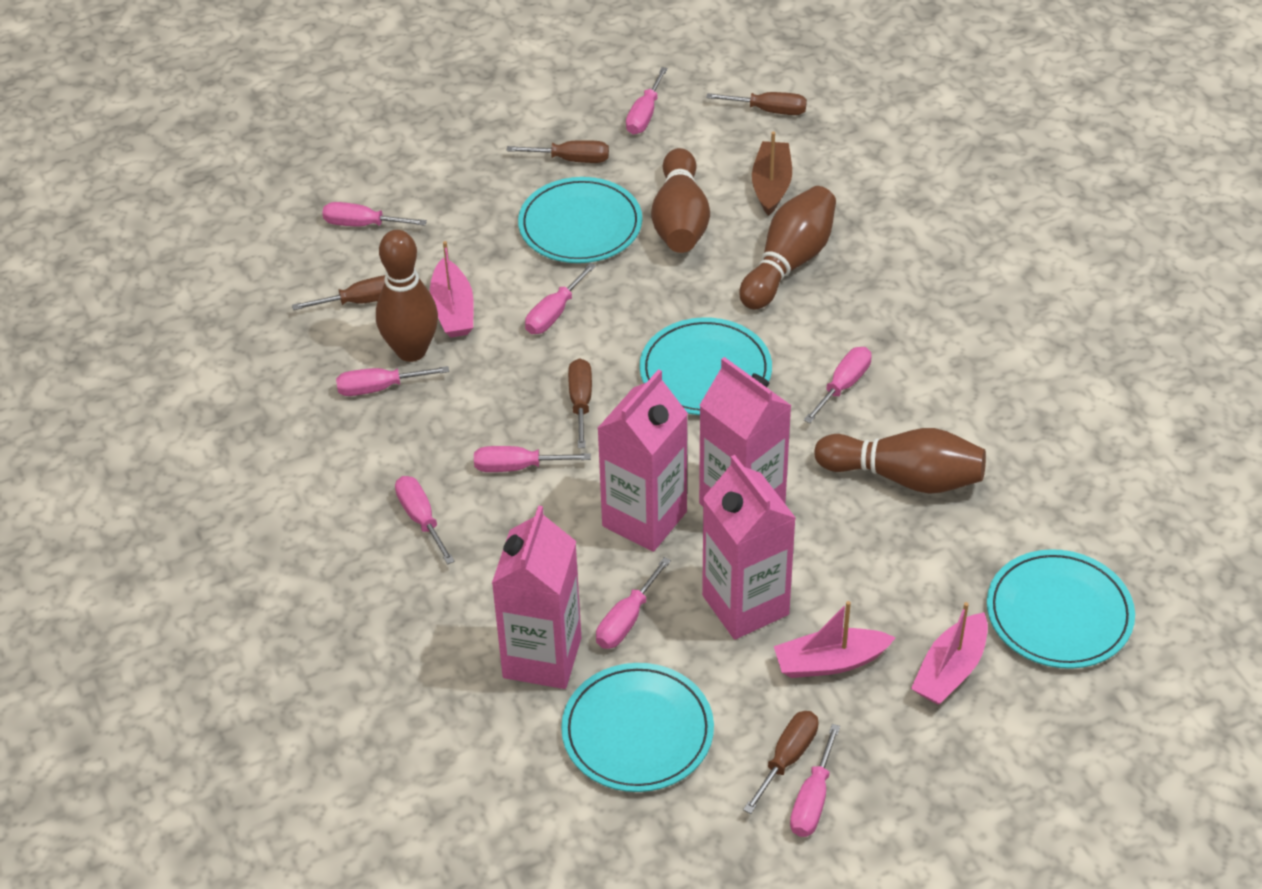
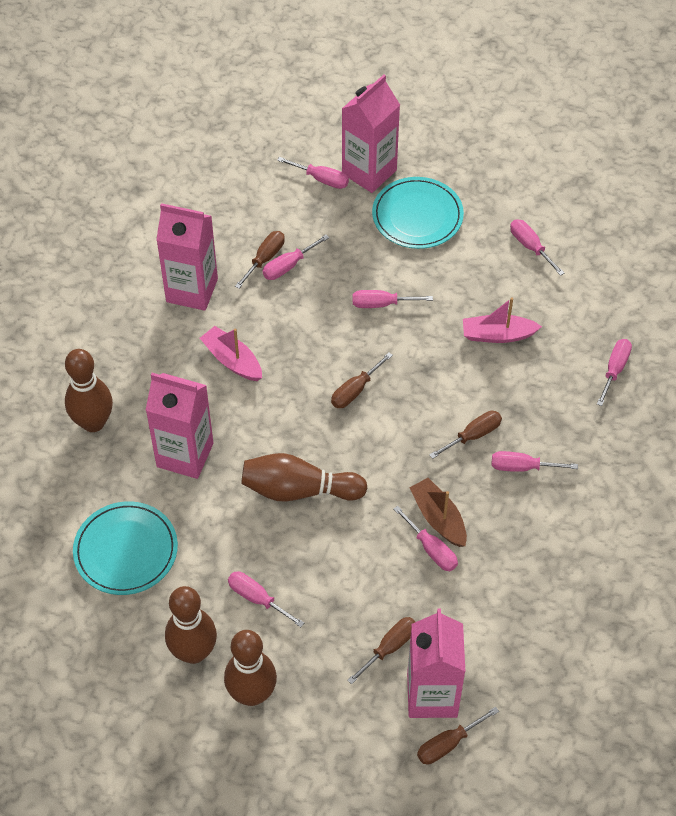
pink boat: [430,241,474,337] [774,601,896,678] [911,602,988,705] = 3 -> [200,326,262,381] [463,297,542,343] = 2
pink screwdriver: [322,202,427,226] [336,366,449,396] [395,476,455,564] [474,446,591,472] [525,263,596,334] [596,557,671,649] [626,67,668,134] [790,724,840,837] [804,347,872,423] = 9 -> [228,571,304,627] [263,235,329,280] [277,157,349,189] [353,290,433,308] [394,506,458,571] [492,451,578,472] [510,219,564,276] [597,339,632,406] = 8
turquoise plate: [518,177,642,263] [561,663,714,792] [639,317,772,415] [987,549,1135,669] = 4 -> [73,501,178,595] [372,177,464,249] = 2

